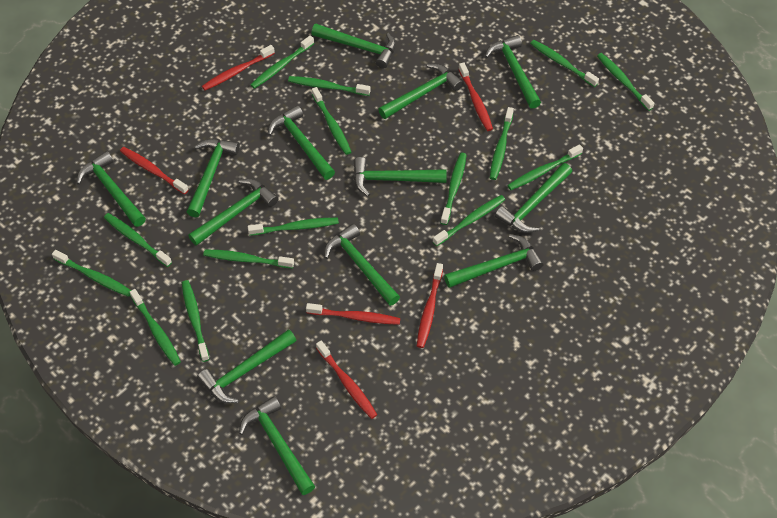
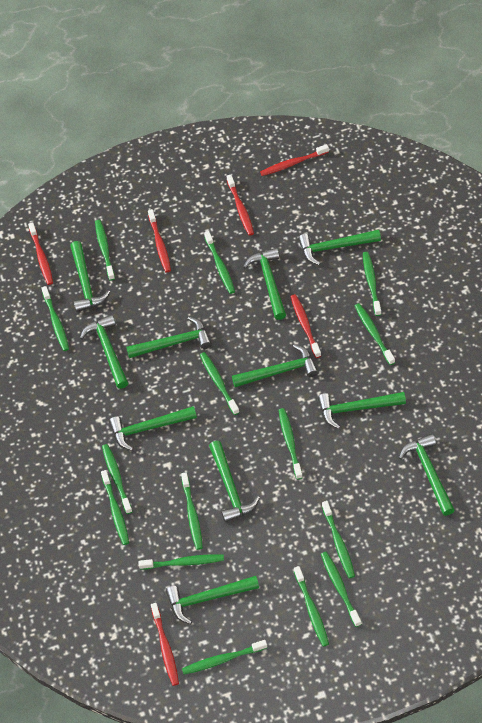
green hammer: [76,151,146,227] [187,139,240,217] [188,179,278,246] [197,329,297,403] [239,396,315,495] [268,105,335,180] [311,24,396,68] [324,224,400,306] [354,157,447,197] [378,64,463,119] [444,234,544,288] [485,35,541,109] [495,163,572,233] = 13 -> [70,241,110,312] [80,315,128,389] [109,406,197,451] [126,317,212,358] [166,576,259,624] [209,441,260,523] [232,345,319,387] [243,248,286,320] [298,230,381,265] [318,392,406,429] [399,434,455,516] = 11

